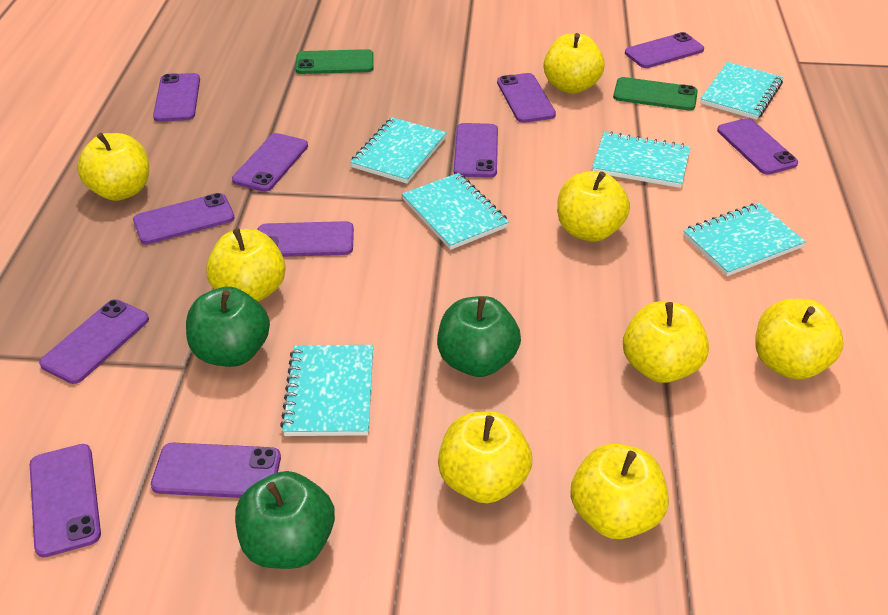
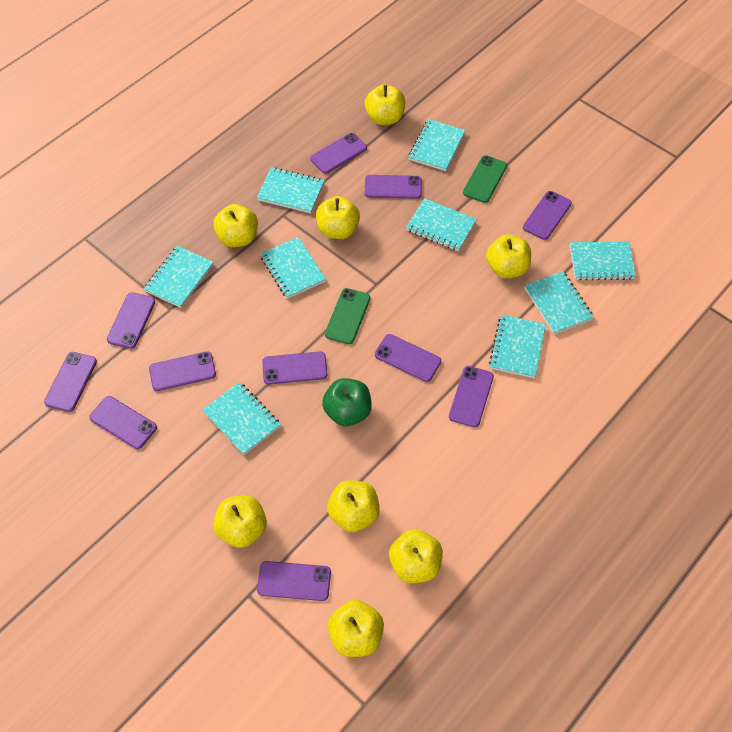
green apple: [186,287,270,367] [235,471,335,569] [437,296,521,377] = 3 -> [322,378,372,426] = 1
turquoise notebook: [280,345,373,436] [350,117,447,184] [402,173,509,250] [592,131,690,188] [683,203,806,276] [700,62,783,120] = 6 -> [144,246,214,308] [202,382,281,455] [257,167,324,213] [260,237,326,299] [406,198,477,251] [408,119,465,171] [489,315,546,378] [525,271,594,335] [570,241,636,281] = 9

